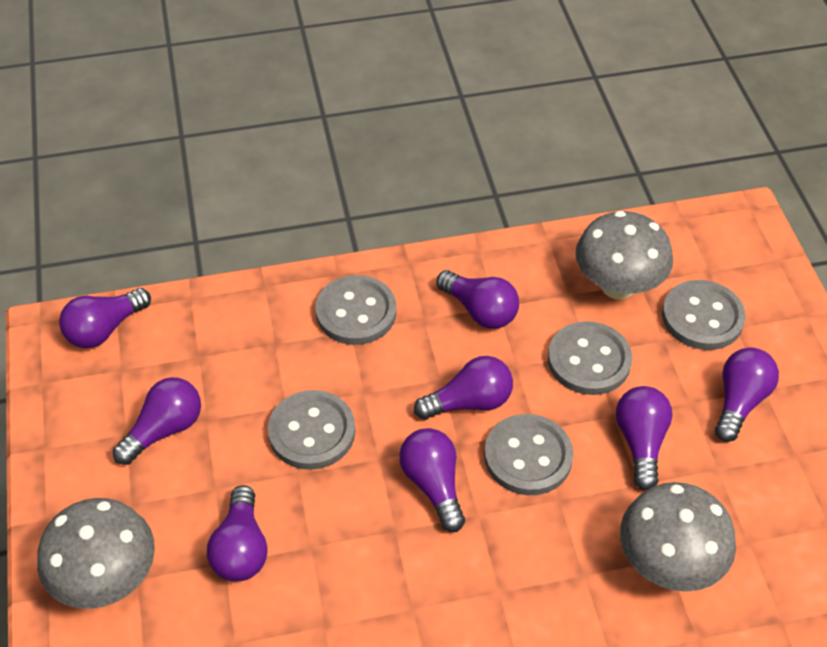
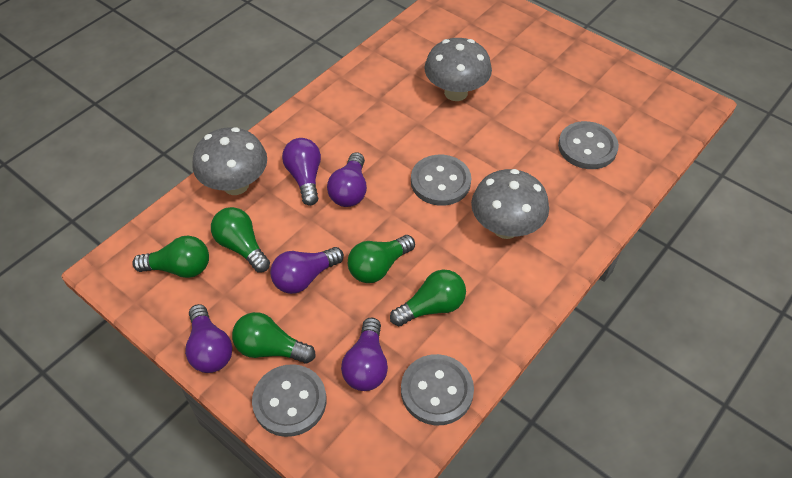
green light bulb: none = 0 -> [132,236,209,278] [211,207,270,272] [232,312,315,364] [348,235,415,283] [390,270,466,326] = 5
grey button: [268,390,355,470] [316,275,396,345] [484,414,573,495] [548,321,632,395] [662,280,746,350] = 5 -> [252,364,326,437] [401,354,474,426] [411,155,471,206] [558,121,619,169] = 4
purple light bulb: [59,288,151,348] [113,377,201,465] [207,485,268,582] [399,428,465,532] [414,356,513,420] [437,270,519,329] [616,386,673,490] [715,348,779,442] = 8 -> [185,304,233,373] [270,247,344,294] [282,138,321,206] [327,152,367,207] [341,318,388,391] = 5

